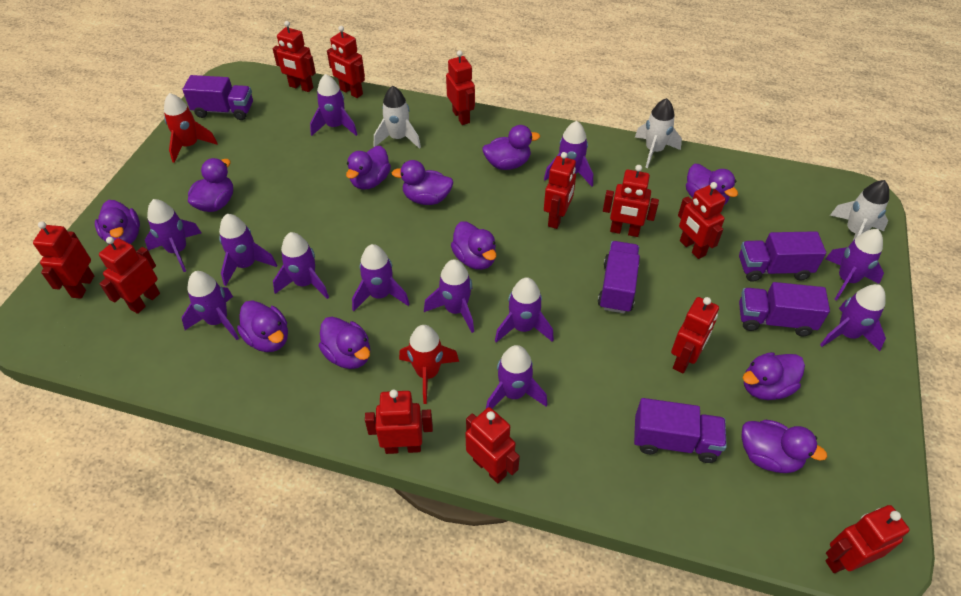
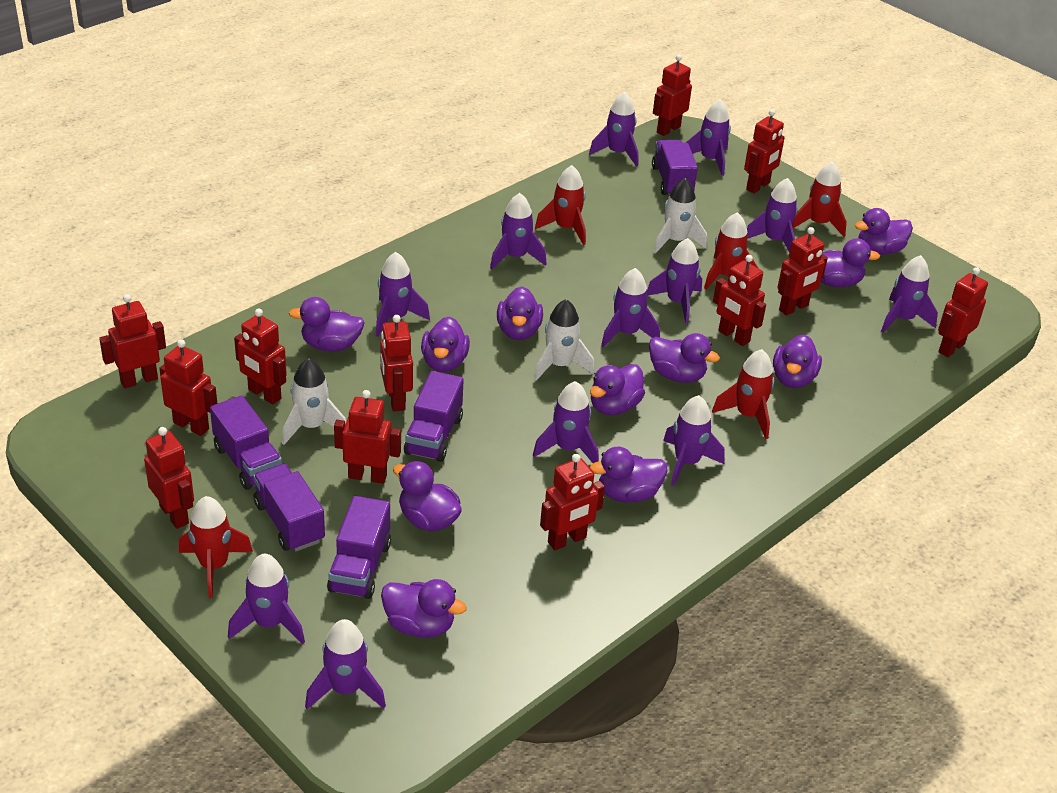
red rocket: [164,93,218,163] [399,325,459,404] = 2 -> [179,496,253,598] [535,165,586,245] [704,212,758,289] [712,349,774,439] [792,162,847,237] = 5

